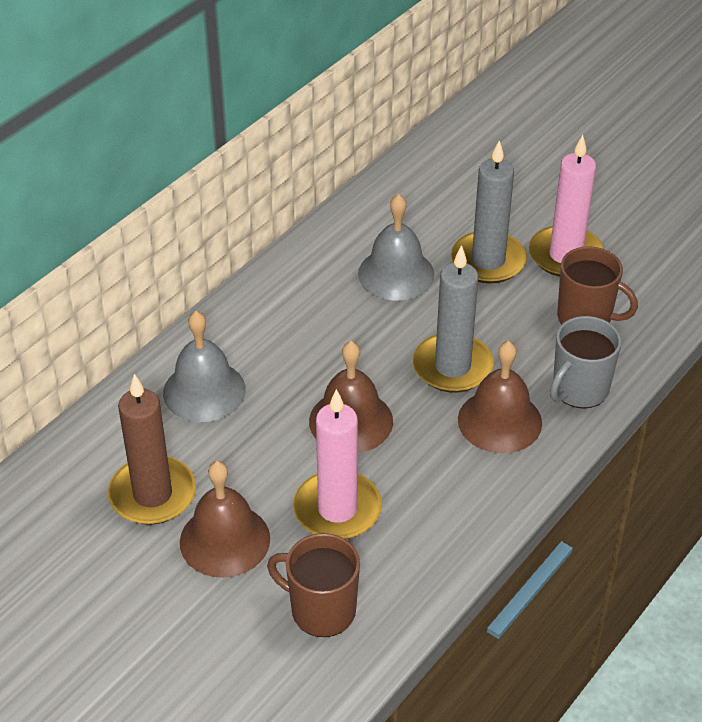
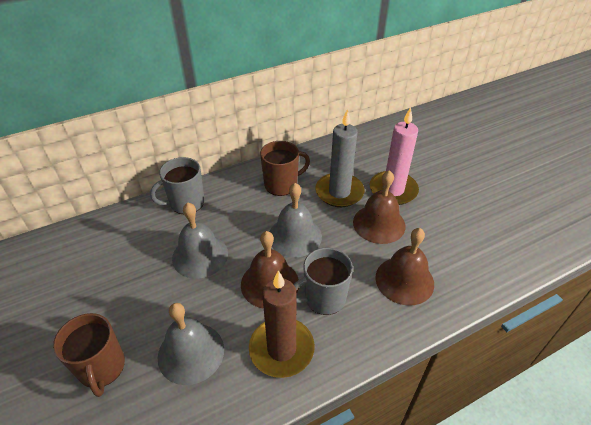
grey bell: [163,311,246,422] [358,194,435,301] = 2 -> [158,303,224,385] [172,202,228,279] [270,183,322,257] = 3
grey candle: [413,245,494,393] [451,141,527,284] = 2 -> [315,109,364,207] = 1
grey mug: [550,316,622,409] = 1 -> [150,157,204,214] [294,247,353,315] = 2
pink candle: [293,389,382,539] [529,135,604,277] = 2 -> [370,107,419,205] = 1

